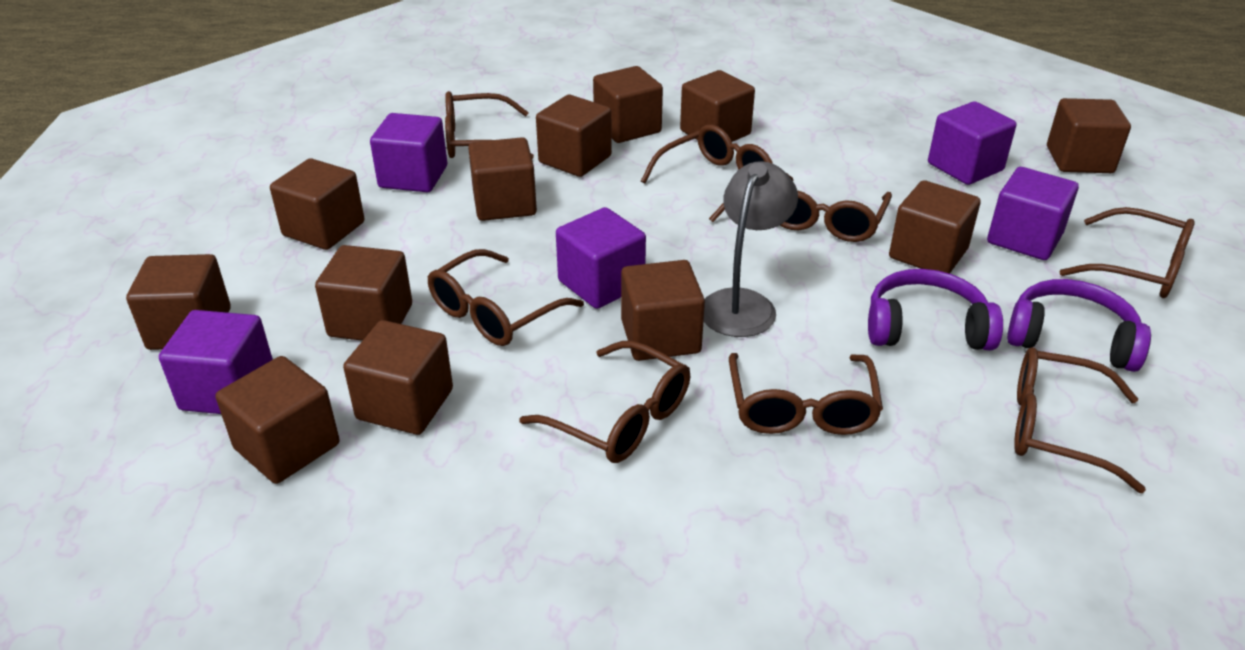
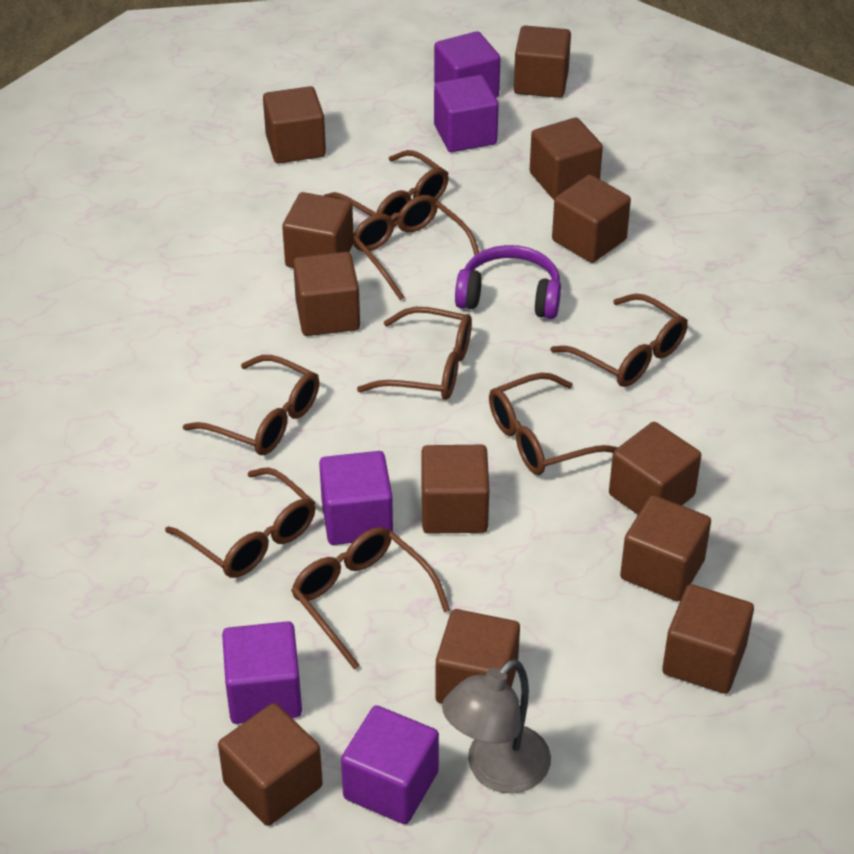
purple headphones: [868,269,1003,350] [1007,279,1151,372] = 2 -> [455,245,561,319] = 1

